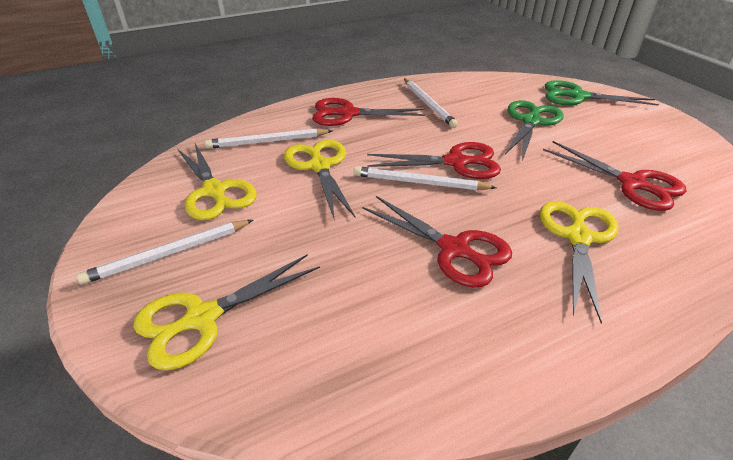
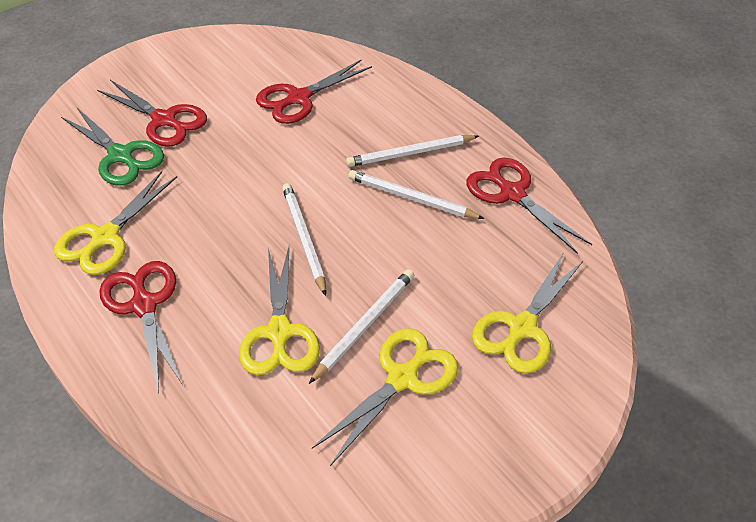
green scissors: [505,100,564,159] [545,80,659,106] = 2 -> [61,108,164,186] = 1

